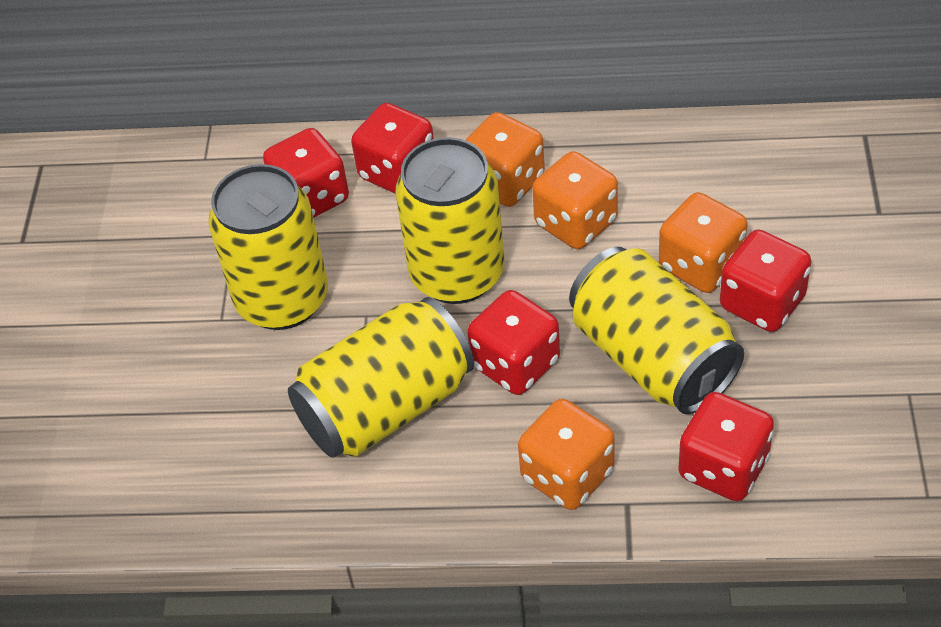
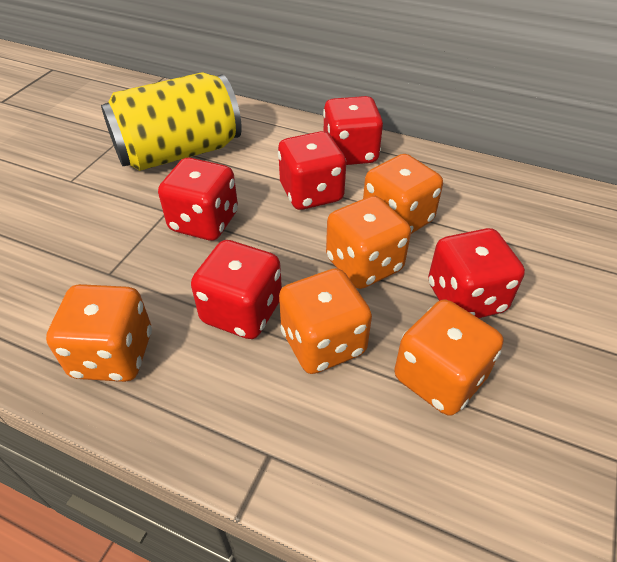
orange dice: [466,112,545,207] [518,399,614,510] [532,151,618,249] [659,192,748,293] = 4 -> [46,284,152,382] [279,268,372,374] [326,196,411,289] [363,154,443,234] [394,299,503,416] = 5
yellow can: [208,164,328,330] [288,297,474,458] [396,137,504,304] [569,247,744,414] = 4 -> [101,72,242,171] = 1

